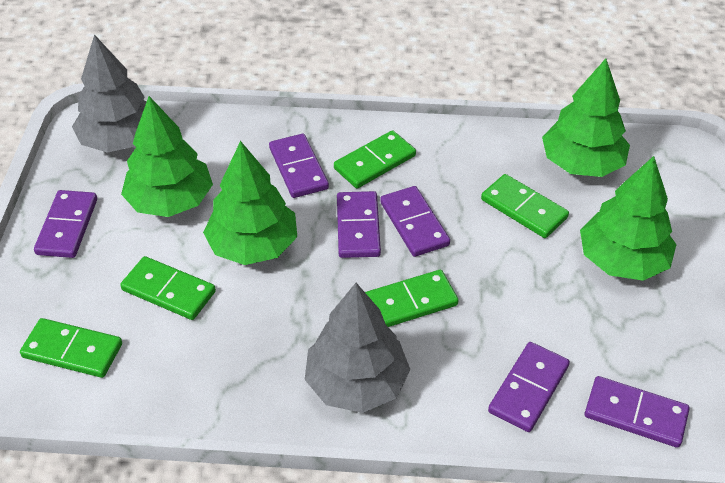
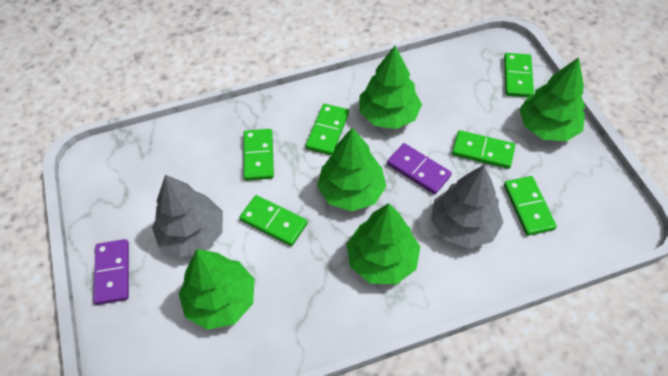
green domino: [20,318,122,378] [120,256,216,320] [334,130,416,188] [365,270,459,327] [481,174,569,238] = 5 -> [239,195,307,246] [244,129,274,181] [305,104,349,155] [452,130,515,169] [504,53,534,97] [504,176,557,236] = 6
green tree: [121,96,213,217] [203,141,297,265] [542,59,630,177] [580,156,677,281] = 4 -> [179,249,254,330] [317,127,386,211] [347,203,420,284] [359,46,422,129] [519,57,585,142] = 5
purple domino: [34,190,97,258] [269,134,329,198] [337,191,381,258] [380,186,450,257] [488,342,570,432] [585,376,690,448] = 6 -> [93,239,129,305] [387,143,452,194] = 2

